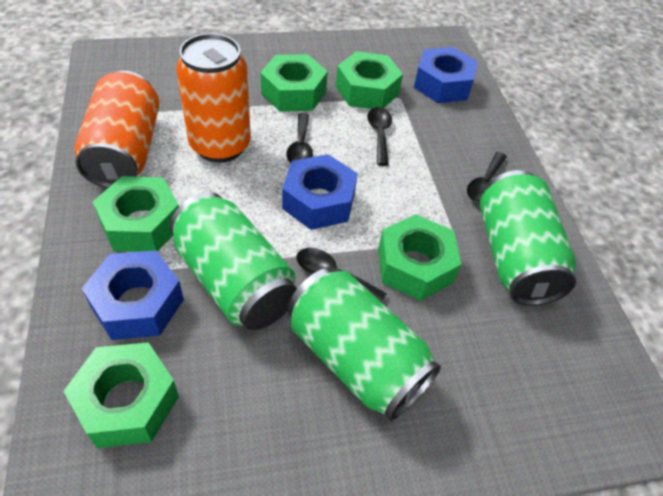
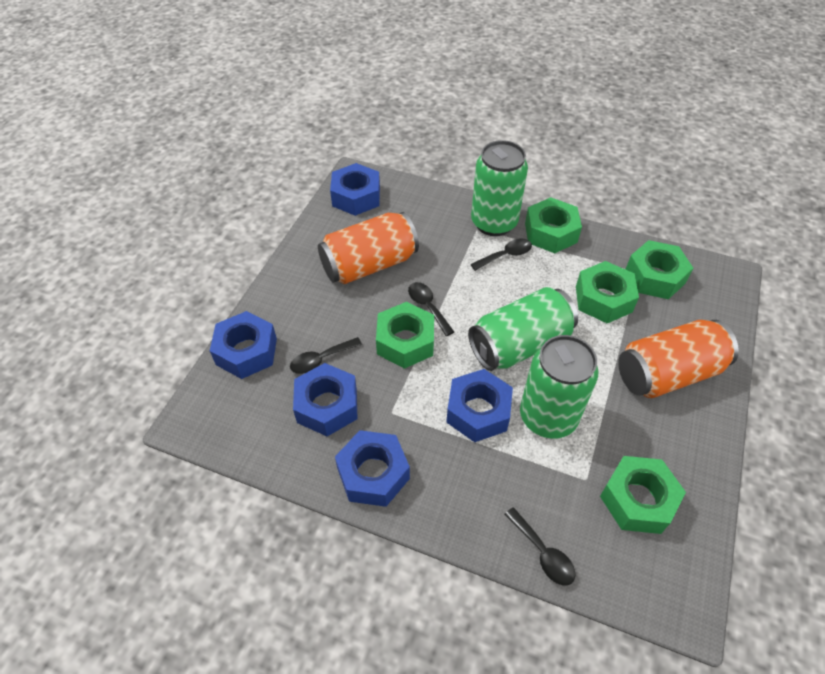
blue nut: [82,250,184,340] [282,154,358,230] [414,47,478,103] = 3 -> [210,311,277,379] [293,363,357,436] [330,163,380,216] [335,430,410,507] [446,369,513,442] = 5

